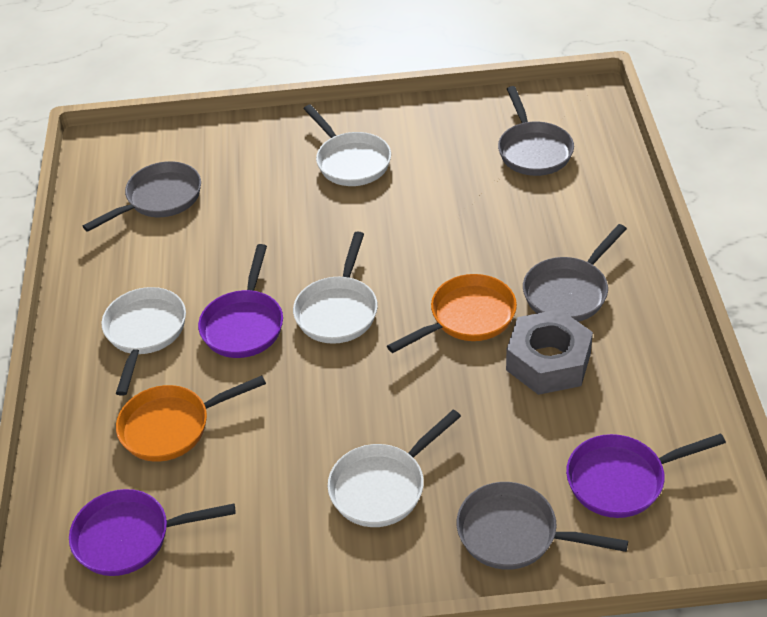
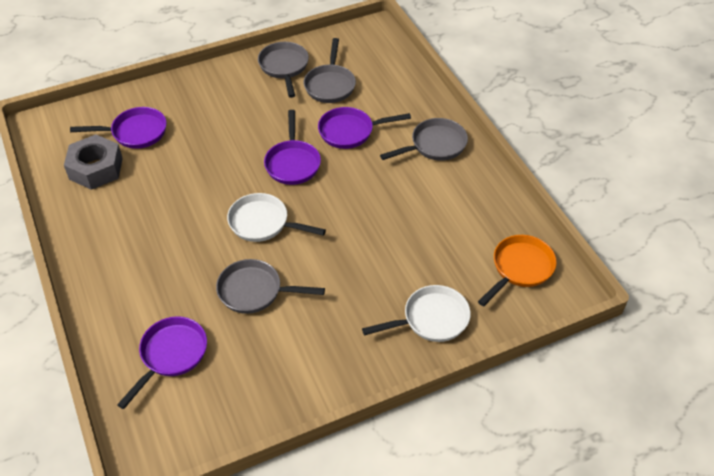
orange pan: [116,376,266,462] [387,274,517,353] = 2 -> [478,235,557,306] = 1
purple pan: [69,489,236,576] [198,244,283,358] [566,433,726,518] = 3 -> [70,107,166,149] [117,316,207,409] [264,110,321,185] [318,107,411,149] = 4
white pan: [102,287,186,396] [293,231,378,344] [304,105,391,186] [328,409,461,527] = 4 -> [227,193,326,242] [362,285,471,342] = 2

